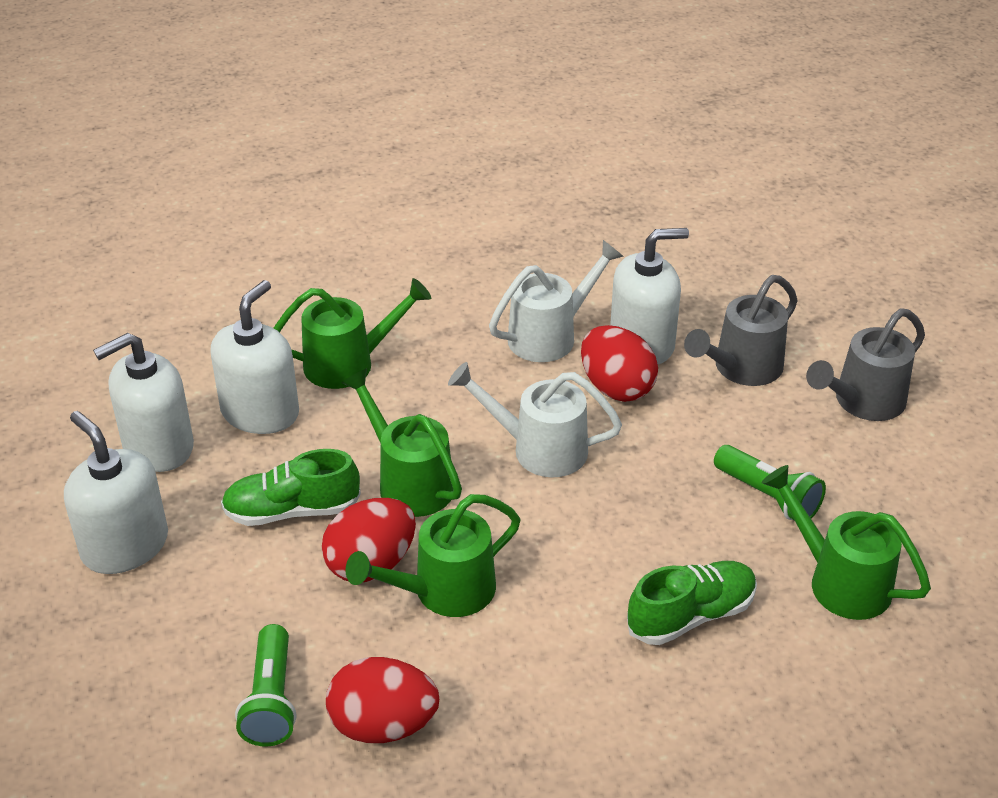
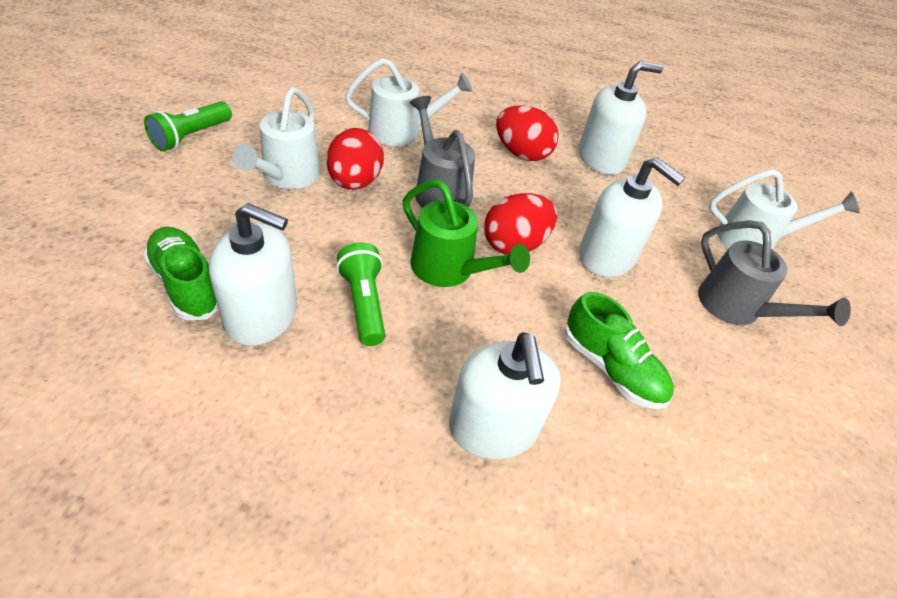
green watering can: [274,278,431,389] [341,368,462,517] [345,494,521,617] [762,465,931,620] = 4 -> [403,180,530,287] = 1
white watering can: [448,362,622,477] [489,240,624,362] = 2 -> [232,87,321,189] [345,58,473,146] [709,169,860,250] = 3

